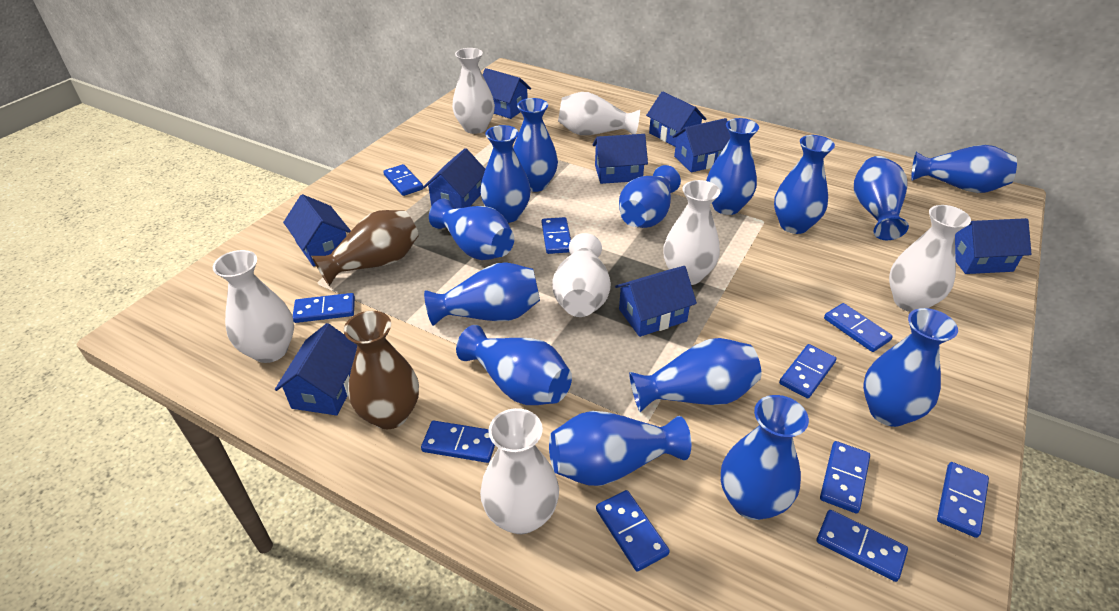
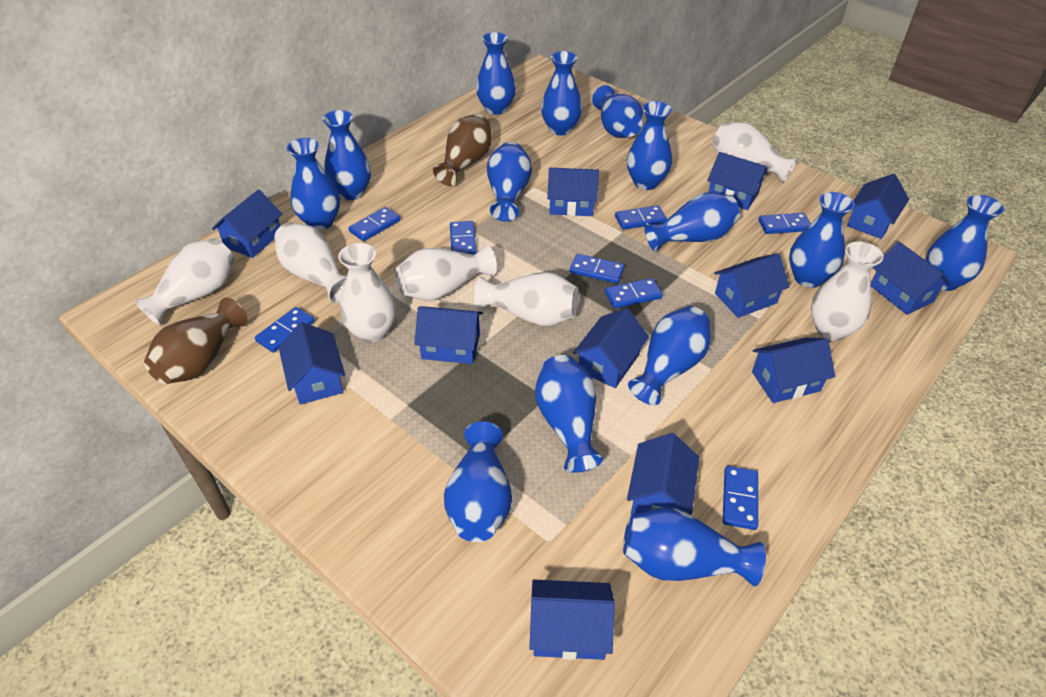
blue domino: [293,293,355,323] [383,164,424,196] [421,421,495,463] [542,217,571,254] [596,490,670,572] [779,344,836,398] [817,510,908,582] [820,441,870,513] [824,303,893,352] [937,462,989,538] = 10 -> [255,307,315,353] [349,207,400,241] [450,221,477,255] [570,254,625,284] [605,278,663,309] [615,205,667,230] [723,466,758,530] [758,213,811,234] = 8
blue house: [275,323,358,415] [283,194,351,267] [423,148,485,209] [482,68,531,119] [593,134,648,184] [615,266,697,337] [646,91,706,147] [672,118,730,173] [955,218,1031,274] = 9 -> [212,189,282,258] [279,322,345,405] [415,306,483,364] [530,580,615,660] [547,168,599,216] [573,308,649,388] [627,433,700,515] [707,152,768,210] [714,254,790,318] [752,338,835,403] [847,174,909,239] [870,242,950,315] = 12

